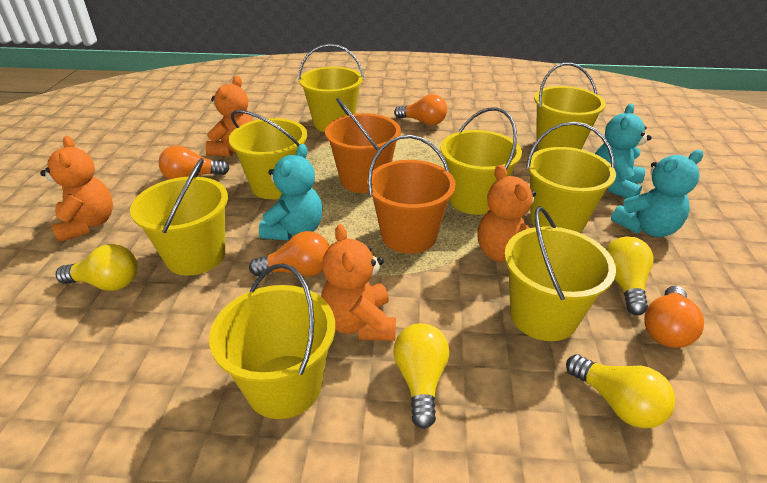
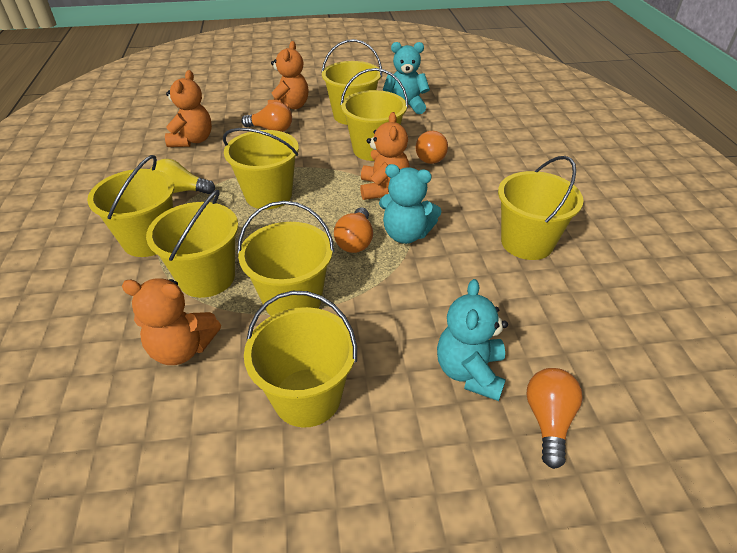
orange bucket: [325,98,401,193] [367,135,456,254] = 2 -> none = 0
yellow light bulb: [55,244,137,291] [393,323,449,429] [566,354,675,428] [606,236,654,315] = 4 -> [151,159,215,194] = 1

